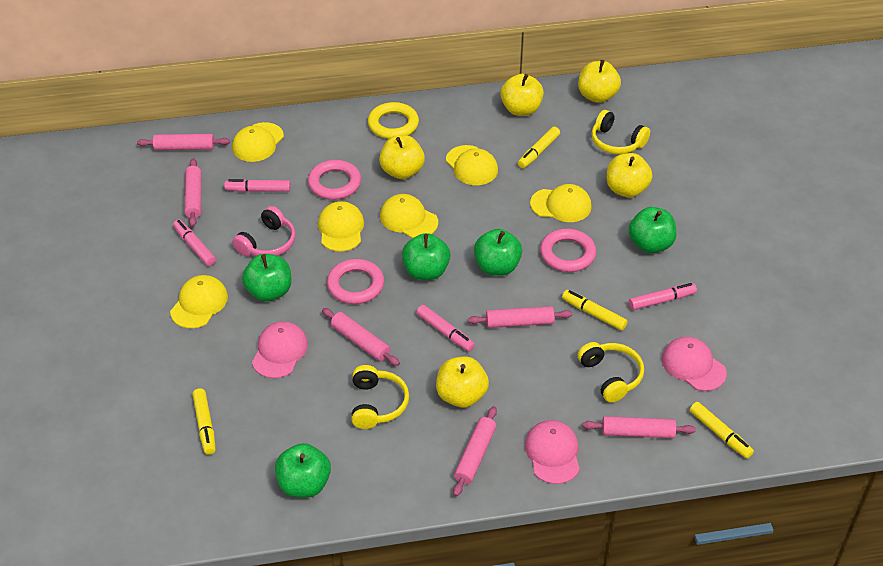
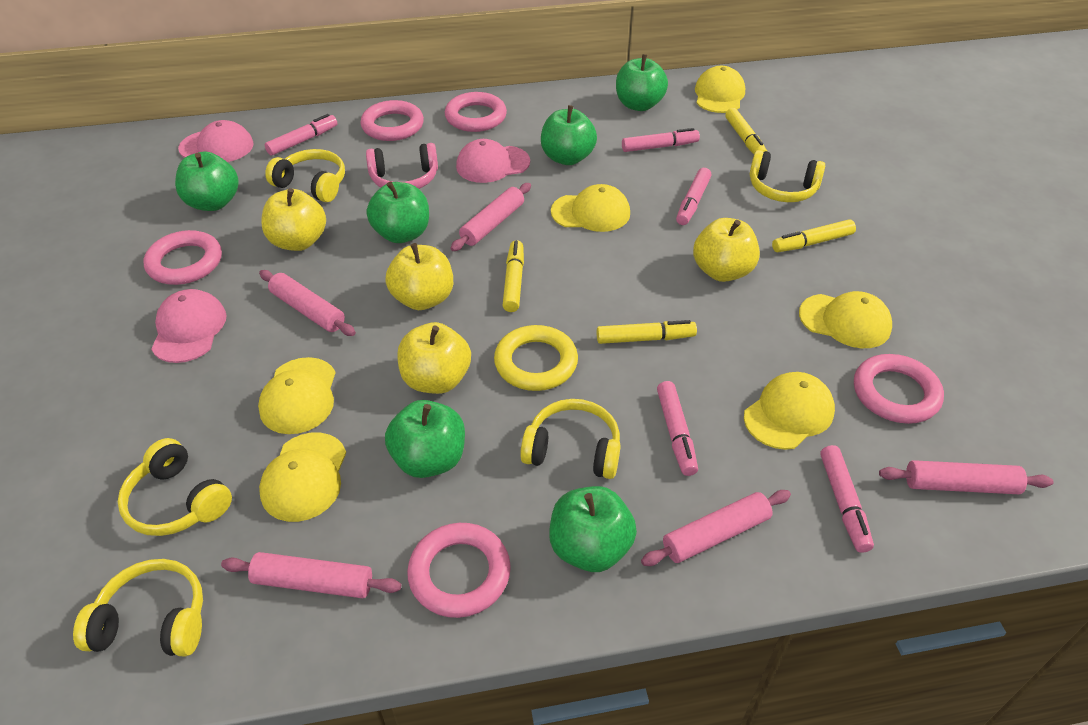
green apple: [242,254,291,301] [275,443,331,498] [402,233,450,280] [474,229,522,276] [629,207,677,253] = 5 -> [175,151,239,211] [367,181,429,243] [385,400,465,478] [541,105,597,165] [549,486,637,572] [616,54,668,111] = 6
pink marker: [173,220,216,266] [224,179,291,192] [416,305,475,352] [629,283,697,310] = 4 -> [265,114,337,156] [622,128,700,152] [657,381,698,476] [676,168,712,225] [820,445,874,553] = 5
pink ring: [308,160,361,200] [327,259,384,304] [540,229,596,272] = 3 -> [144,230,222,285] [360,100,424,141] [407,523,511,618] [445,92,507,132] [854,354,944,424] = 5
pink rolling pin: [137,134,230,150] [185,158,201,227] [322,308,400,366] [453,406,497,496] [468,306,572,328] [583,416,696,438] = 6 -> [221,552,401,598] [259,270,356,336] [450,183,531,251] [641,490,791,566] [879,460,1054,494] = 5
yellow apple: [379,135,425,179] [436,356,489,408] [500,74,544,116] [578,60,621,103] [606,153,652,198] = 5 -> [261,188,326,251] [385,243,453,310] [397,322,471,394] [693,218,760,282] = 4
yellow headphones: [352,365,409,429] [578,342,644,403] [591,110,650,154] = 3 -> [73,559,203,657] [118,438,232,536] [265,149,345,202] [520,399,621,479] [750,150,825,202] = 5

